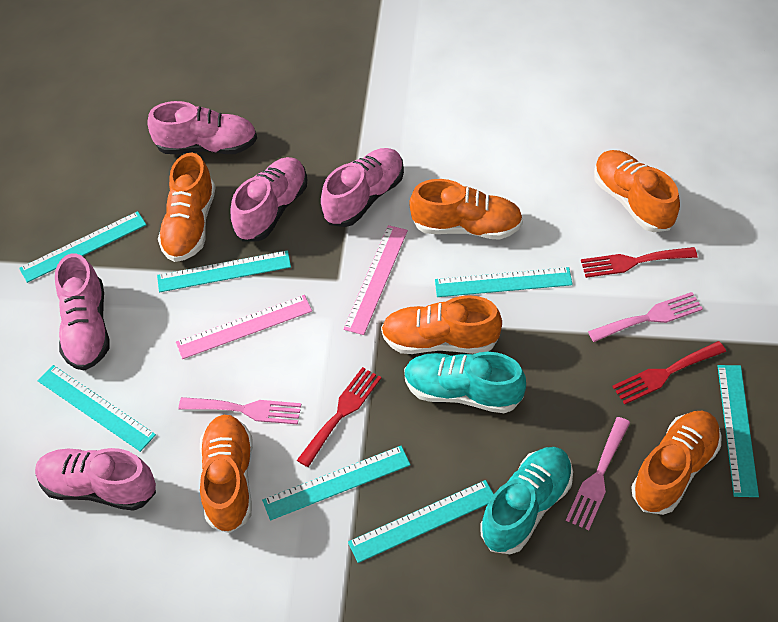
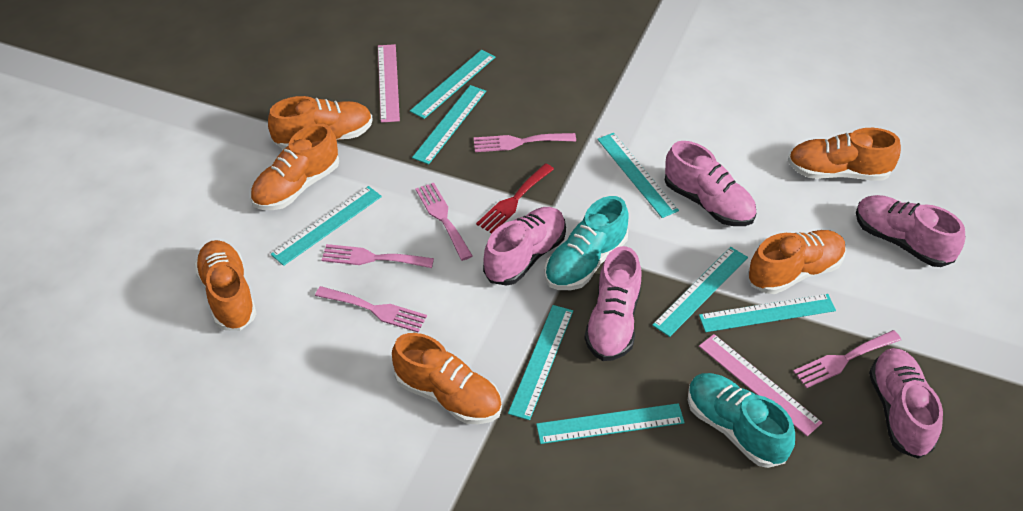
pink fork: [179,397,301,424] [566,417,630,530] [588,292,703,342] = 3 -> [315,286,427,332] [322,244,434,268] [415,183,473,261] [474,133,576,152] [793,330,901,388] = 5
red fork: [297,367,381,467] [581,247,697,278] [612,341,726,404] = 3 -> [476,163,554,234] = 1
turquoise ruler: [19,211,146,283] [38,365,156,452] [157,250,291,292] [262,446,411,520] [348,480,494,563] [435,267,573,297] [718,365,759,497] = 7 -> [271,186,382,266] [410,50,495,119] [412,85,486,164] [508,305,573,420] [536,403,685,444] [597,133,679,218] [652,247,748,337] [699,294,836,332] = 8

